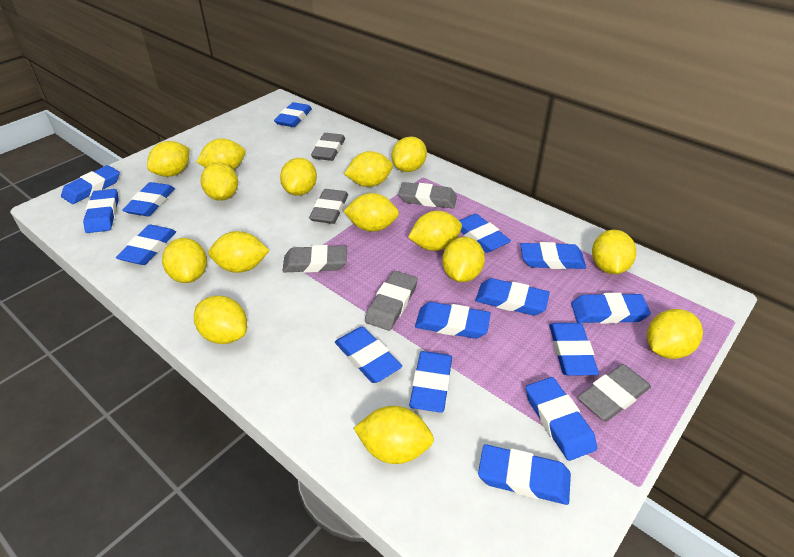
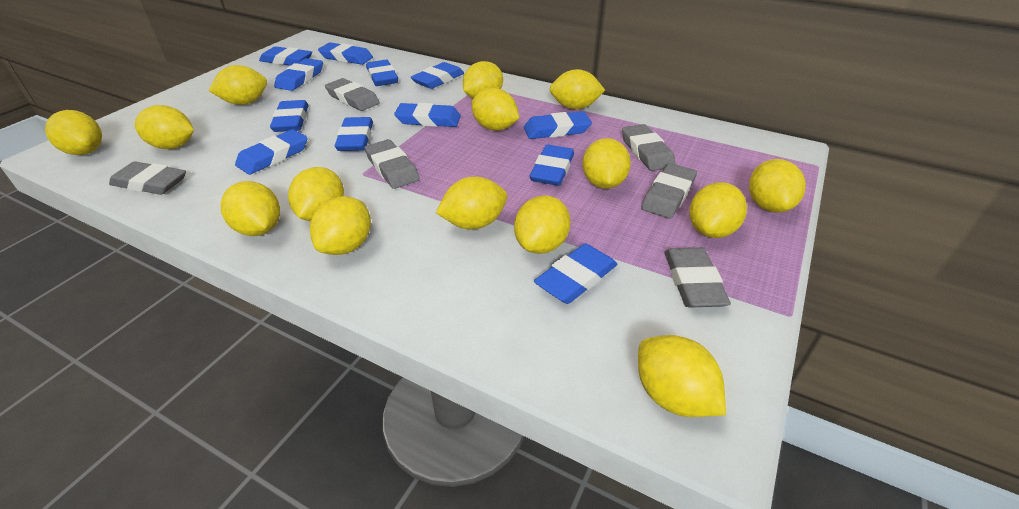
blue eraser: [61,165,120,204] [83,189,119,233] [116,225,176,265] [122,182,175,216] [274,102,312,127] [335,327,402,383] [409,351,452,413] [415,302,491,339] [459,214,511,253] [475,278,550,316] [478,444,571,505] [520,242,586,269] [526,377,597,461] [549,323,599,376] [571,293,651,324] = 15 -> [235,129,308,175] [259,46,312,66] [270,100,309,132] [274,58,323,91] [318,42,373,65] [334,117,373,151] [366,60,398,86] [394,103,461,127] [410,62,464,89] [524,111,592,139] [530,145,574,186] [534,243,617,304] = 12

